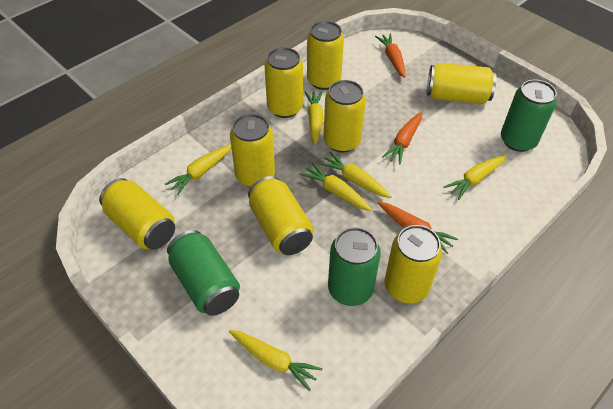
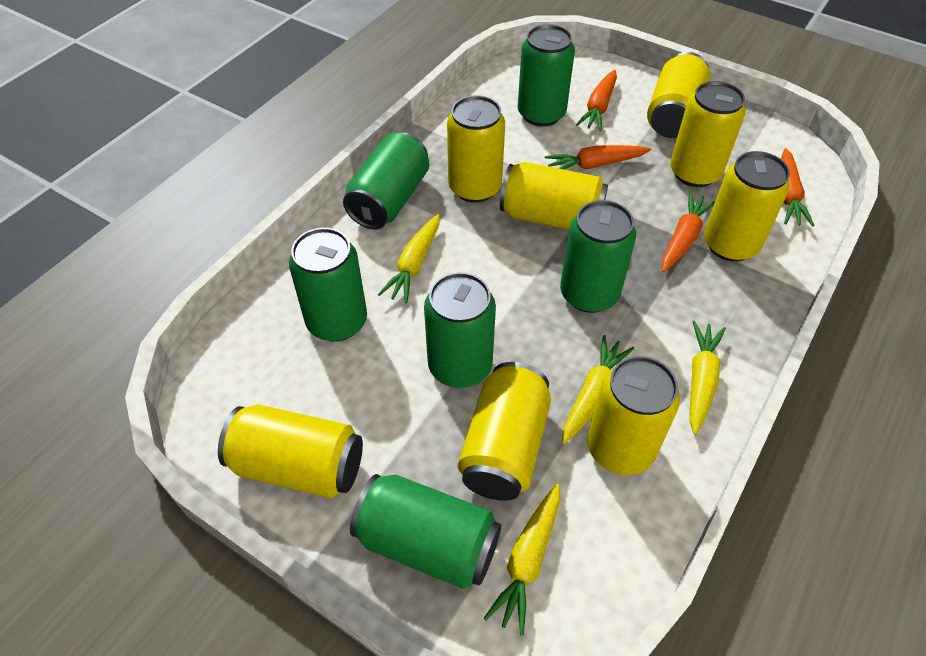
green can: [167,230,240,316] [328,227,381,306] [501,79,557,152] = 3 -> [289,228,367,342] [343,132,429,230] [350,474,501,589] [424,272,496,388] [518,24,575,126] [560,200,636,313] = 6
orange carrot: [375,34,406,78] [378,202,458,254] [382,112,422,164] = 3 -> [545,145,651,169] [576,70,617,131] [662,192,715,272] [781,148,815,227] = 4
yellow carrot: [165,144,231,195] [229,330,322,391] [300,162,372,211] [305,91,323,145] [319,152,392,198] [444,155,507,200] = 6 -> [378,214,440,303] [484,484,560,636] [562,335,634,444] [689,320,726,435] = 4

